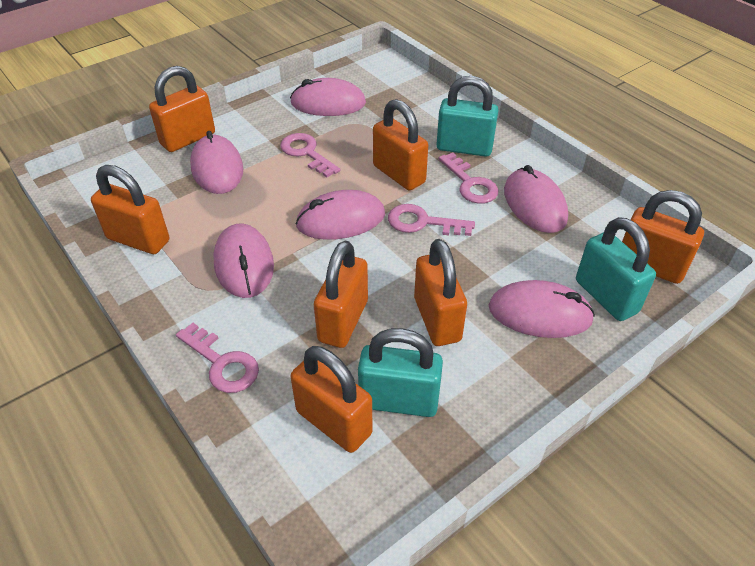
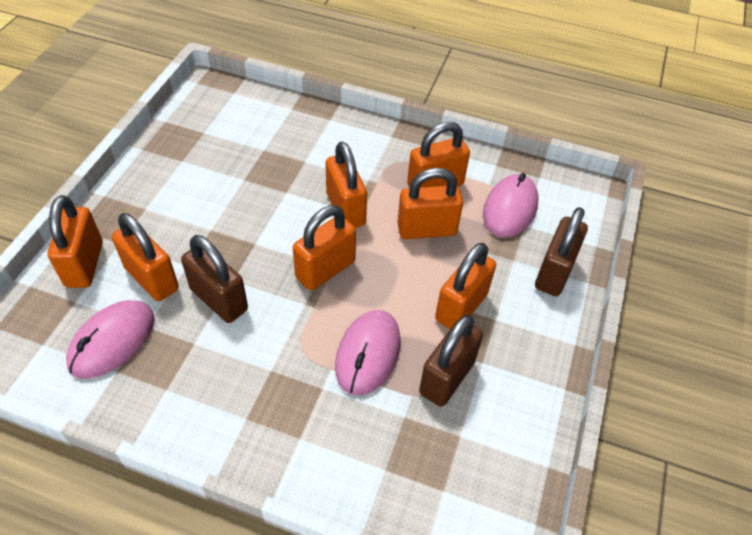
brown padlock: none = 0 -> [181,235,248,323] [419,315,483,407] [535,207,588,296] = 3
pink key: [176,323,259,393] [280,133,341,178] [388,204,475,236] [439,153,498,204] = 4 -> none = 0
pink mouse: [190,131,244,194] [213,223,274,298] [290,78,366,116] [295,190,385,240] [489,280,595,338] [504,165,568,233] = 6 -> [66,300,155,379] [335,310,401,396] [483,173,539,238] = 3
turquoise padlock: [358,328,443,417] [436,76,498,157] [576,217,656,321] = 3 -> none = 0

